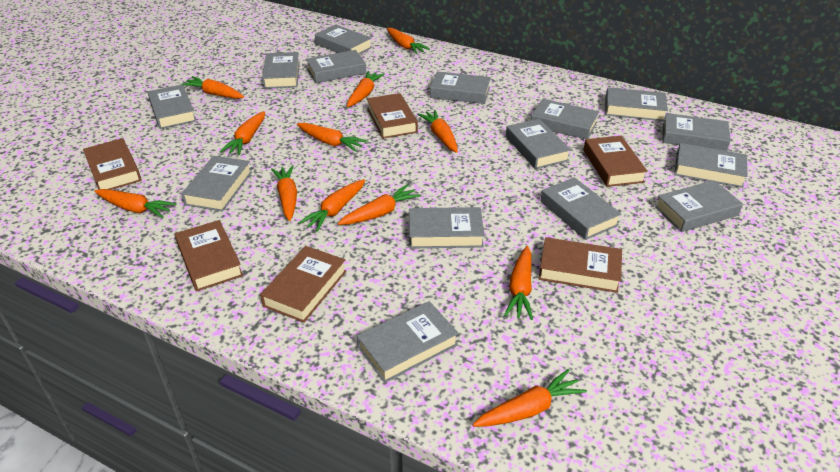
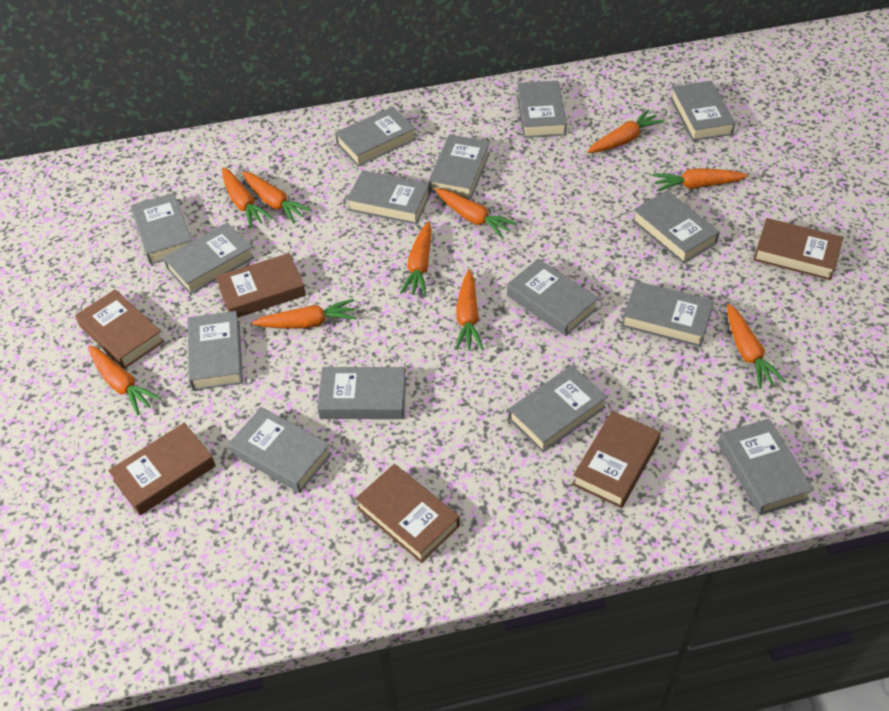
orange carrot: [94,189,176,218] [180,76,244,99] [220,111,265,155] [271,165,297,221] [297,123,367,152] [298,179,365,232] [338,184,421,225] [347,71,385,107] [387,28,430,54] [417,110,458,153] [472,369,587,427] [504,246,533,320] = 12 -> [88,346,161,415] [222,167,272,228] [242,171,312,224] [252,299,357,329] [400,222,432,296] [435,188,517,238] [455,270,483,350] [587,109,664,153] [652,168,748,192] [727,304,786,389] = 10

